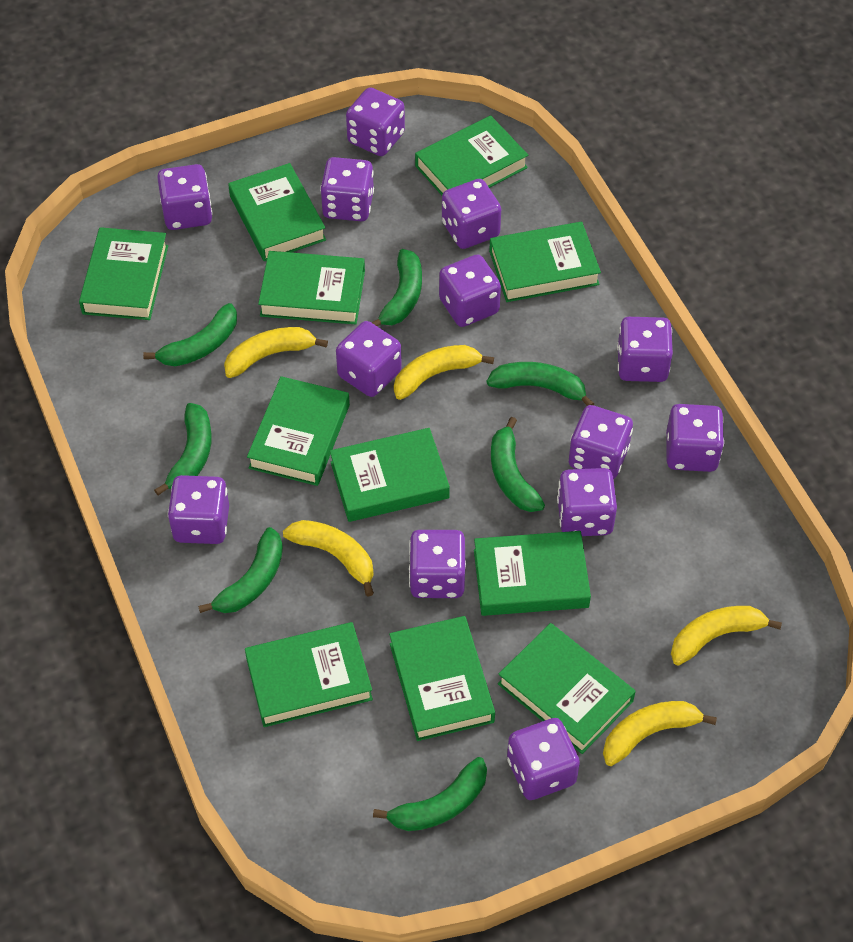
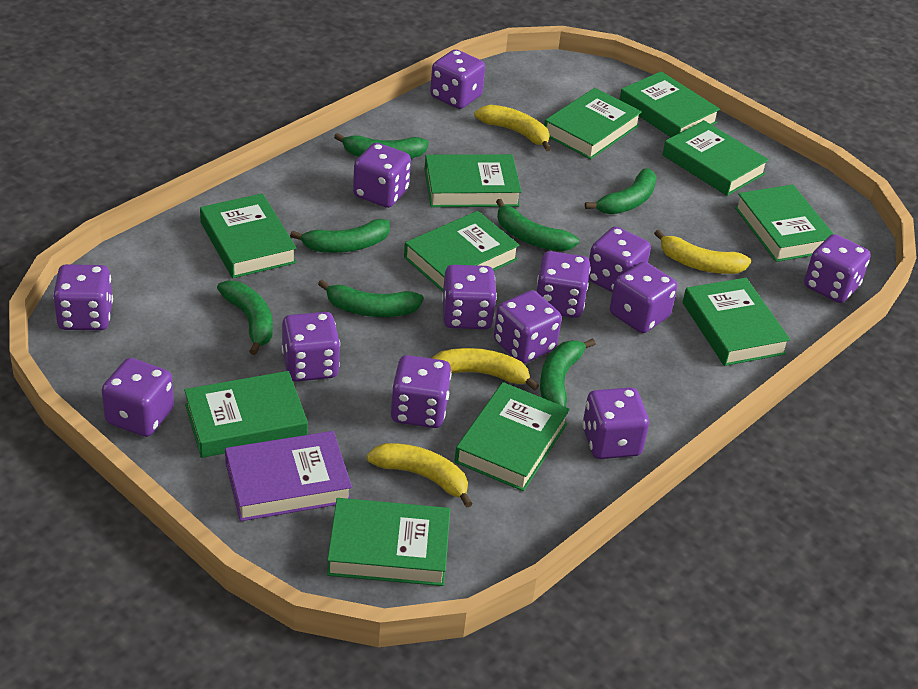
purple book: none = 0 -> [225,431,352,521] = 1
yellow banana: [224,327,328,378] [283,520,374,597] [394,345,494,400] [603,701,717,766] [671,606,782,666] = 5 -> [367,443,473,508] [432,348,539,391] [474,105,551,151] [654,230,751,274] = 4

